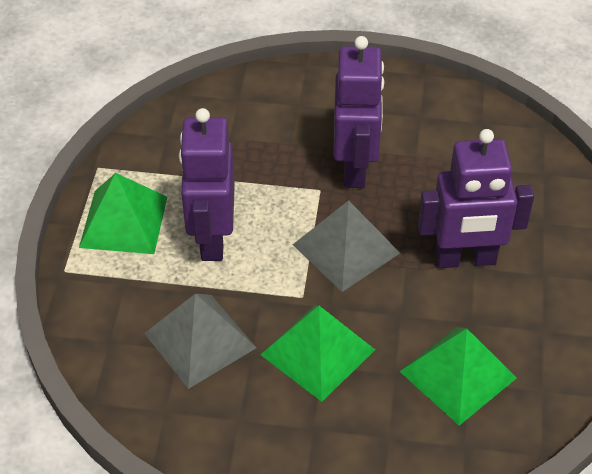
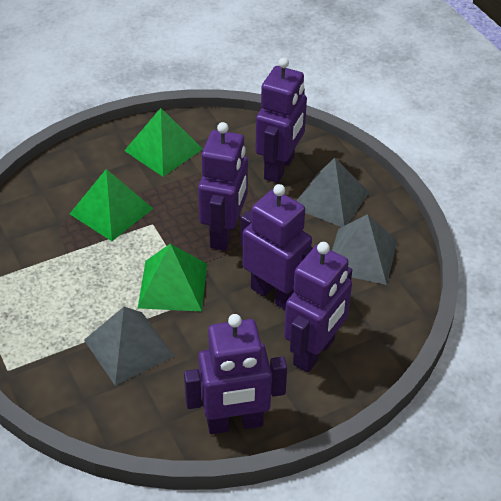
grey pyramid: [144,294,257,389] [293,200,400,292] = 2 -> [84,307,174,386] [297,158,370,227] [332,214,398,285] = 3
purple robot: [179,108,235,261] [334,36,384,188] [418,129,534,268] = 3 -> [184,314,287,434] [198,122,248,251] [241,184,313,310] [255,57,307,183] [284,242,352,373] = 5

